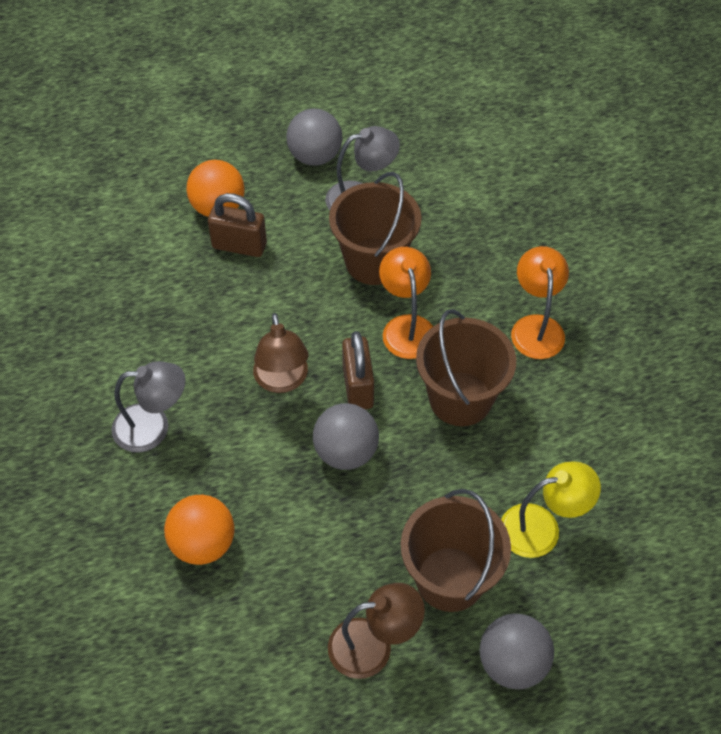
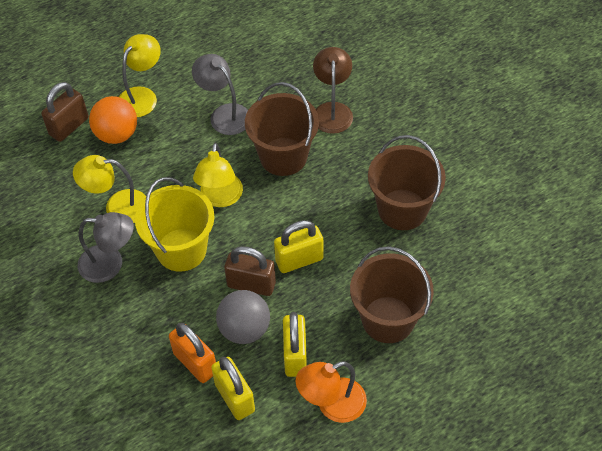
brown lamp: [253,313,309,393] [328,583,425,679] = 2 -> [313,47,353,134] = 1
grey ball: [286,108,342,166] [313,403,379,470] [480,613,554,689] = 3 -> [216,290,270,344] = 1
orange ball: [164,495,234,565] [186,160,245,217] = 2 -> [89,96,137,144] = 1
orange lamp: [379,247,433,359] [511,246,569,359] = 2 -> [296,361,367,423] = 1
orange padlock: none = 0 -> [169,323,216,383] = 1
yellow bucket: none = 0 -> [135,177,214,272] = 1
yellow lamp: [501,461,601,558] = 1 -> [73,155,146,223] [119,34,161,117] [193,143,243,207] = 3
yellow padlock: none = 0 -> [211,357,255,420] [274,220,323,273] [283,312,307,377] = 3

